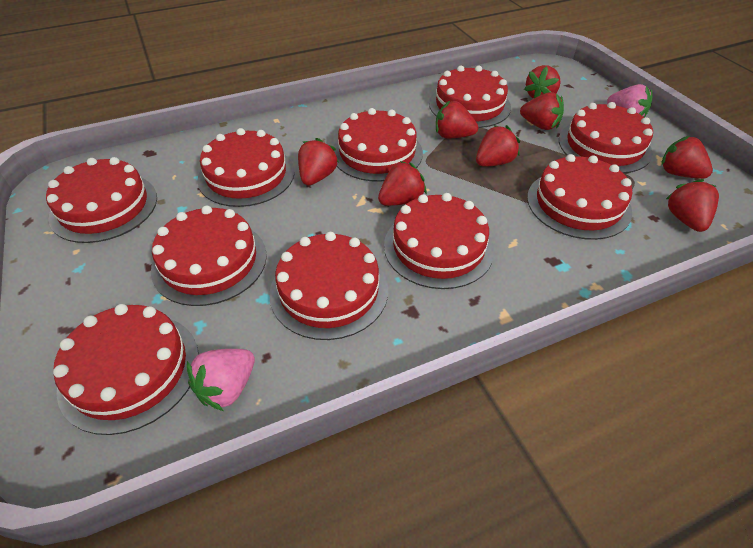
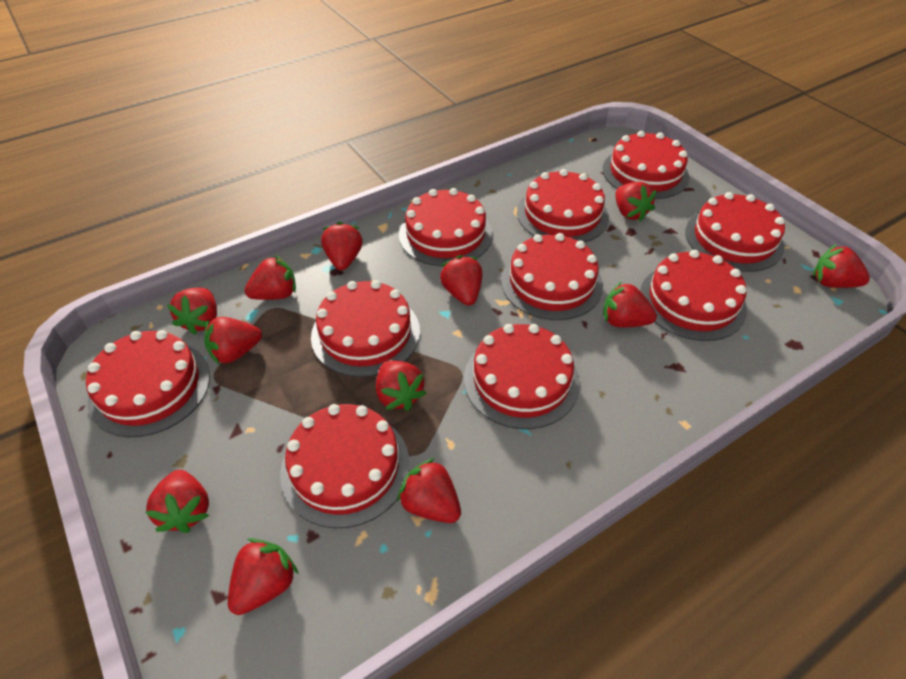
pink strawberry: [187,349,255,411] [607,84,653,118] = 2 -> none = 0
red strawberry: [298,138,339,185] [378,161,427,206] [436,101,478,138] [476,125,520,166] [520,92,564,130] [524,65,561,99] [661,136,713,179] [666,179,719,232] = 8 -> [146,470,209,533] [167,287,217,335] [204,317,262,364] [228,538,299,615] [244,255,296,300] [321,221,362,270] [376,360,426,411] [397,458,461,523] [440,255,482,306] [603,281,657,328] [615,182,657,222] [813,244,870,288] = 12

